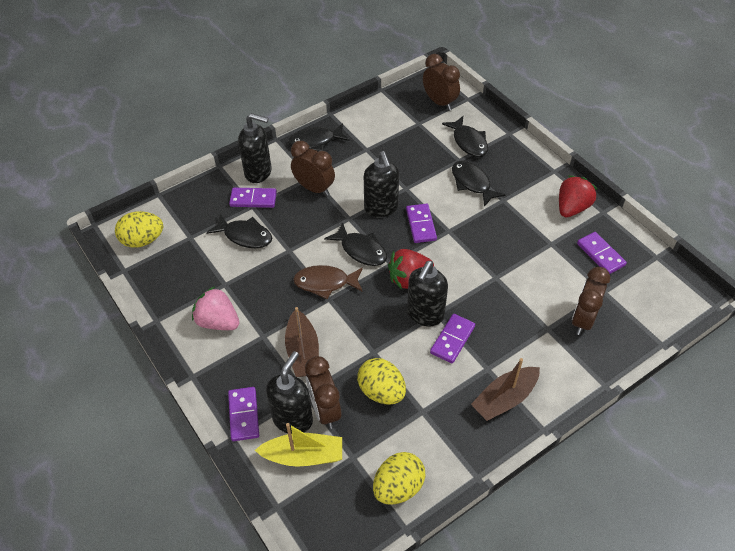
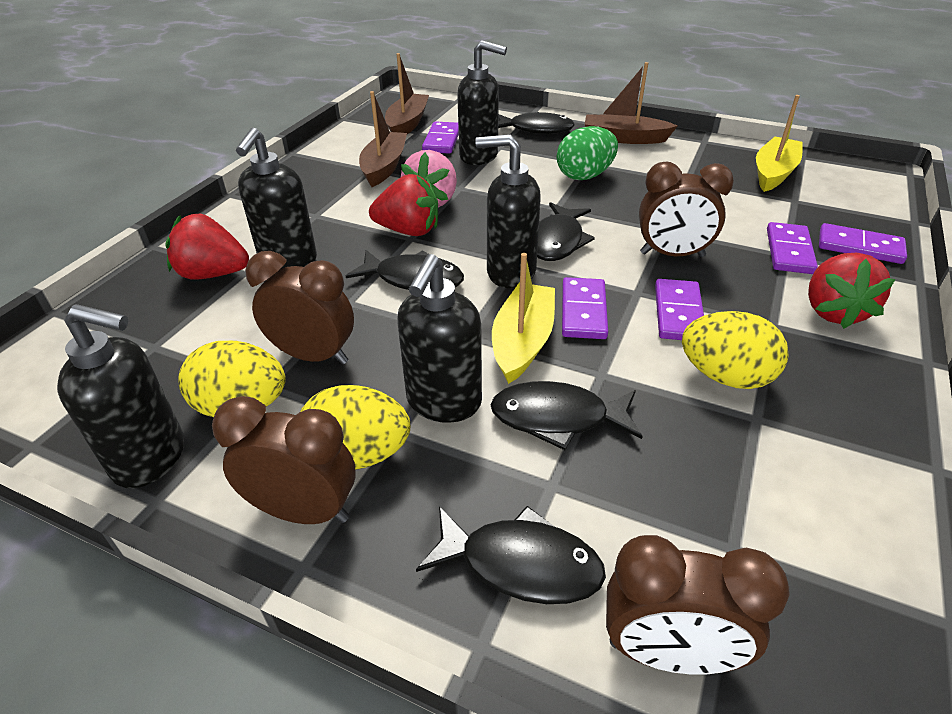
black soap dispenser: [238,113,272,183] [266,351,313,434] [364,151,399,218] [407,261,448,326] = 4 -> [57,304,184,488] [236,127,317,269] [397,254,482,423] [457,40,507,165] [475,134,541,288] = 5
brown boat: [285,307,319,377] [471,358,540,421] = 2 -> [359,91,407,187] [385,53,429,134] [585,62,678,144] = 3
brown fish: [293,265,363,299] = 1 -> none = 0
green egg: none = 0 -> [557,126,618,180] = 1
red strawberry: [388,249,434,289] [559,175,597,217] = 2 -> [165,214,249,280] [369,174,438,236] [808,253,895,329] = 3
yellow boat: [255,423,342,467] = 1 -> [492,253,555,384] [756,95,803,192] = 2

